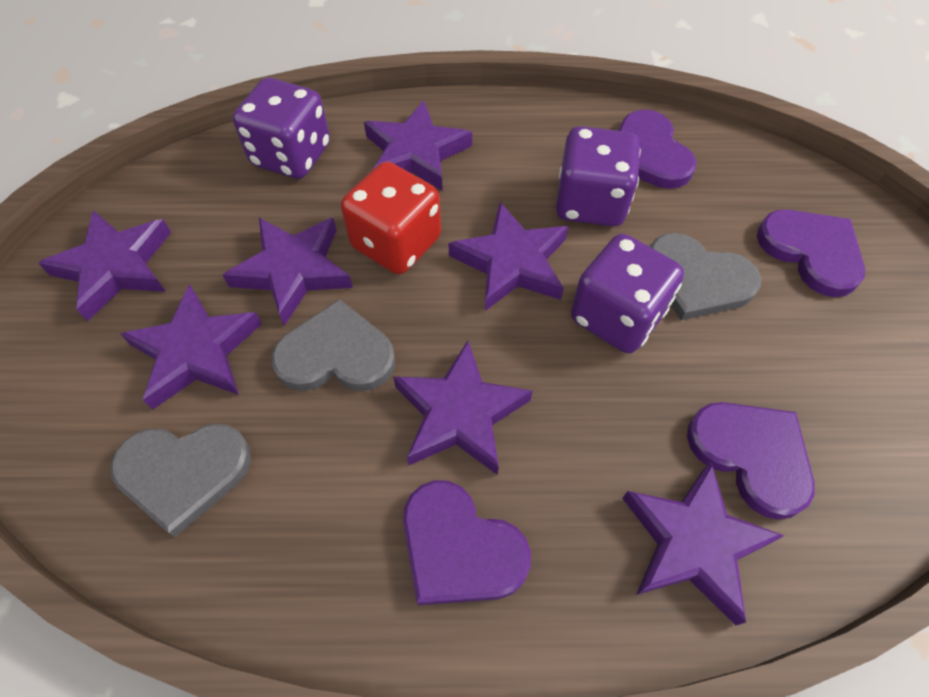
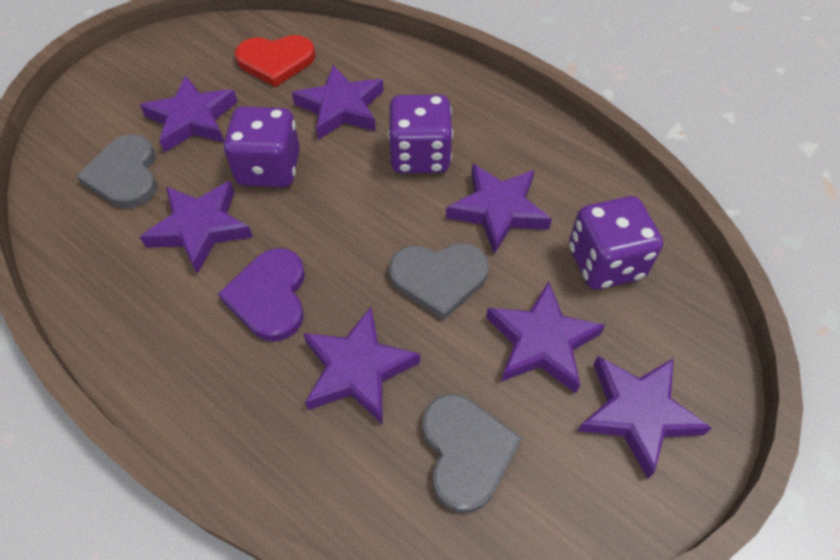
purple heart: [403,480,531,605] [618,109,697,189] [687,402,815,520] [757,210,865,297] = 4 -> [218,248,305,342] = 1
red dice: [341,162,441,274] = 1 -> none = 0
red heart: none = 0 -> [235,35,315,87] = 1

